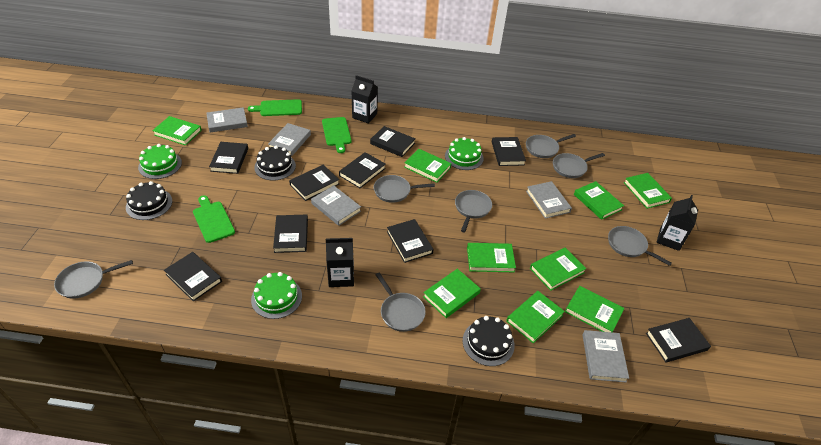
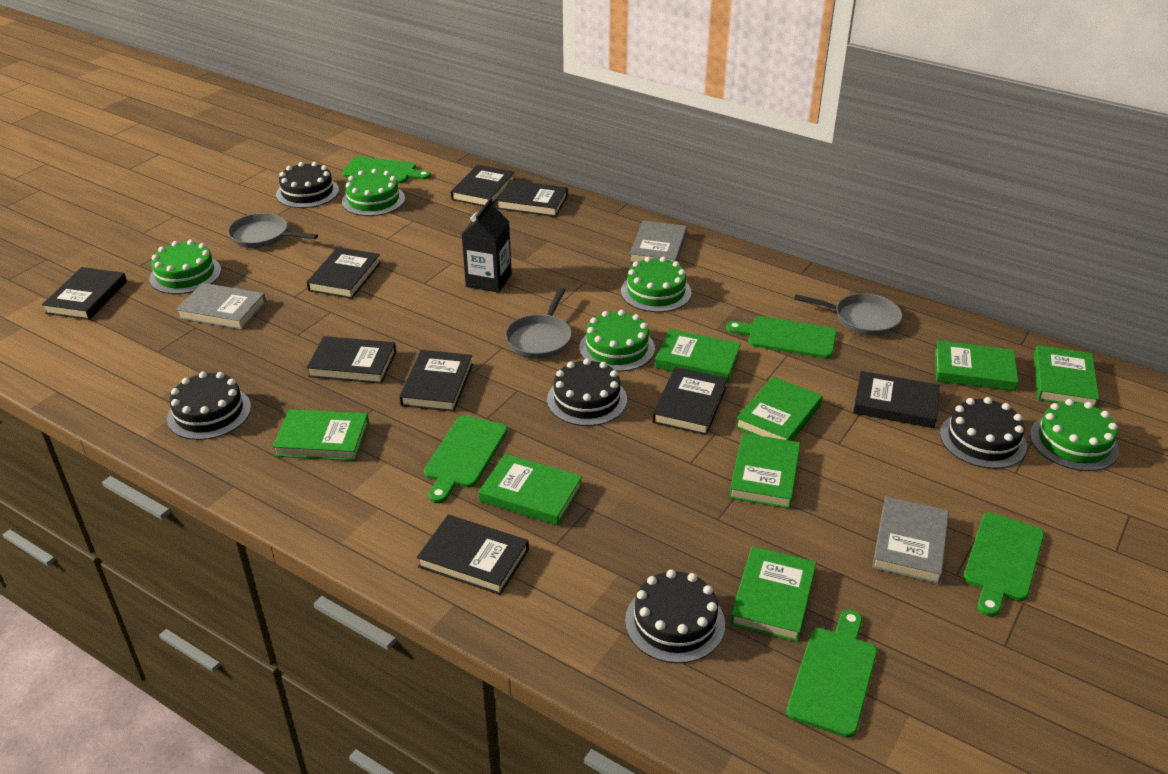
black cake: [126,181,172,220] [254,146,296,181] [463,316,515,366] = 3 -> [167,372,251,440] [276,162,339,208] [547,358,627,426] [625,570,725,663] [940,397,1027,469] = 5
black carton: [326,238,354,287] [352,75,378,123] [657,195,698,251] = 3 -> [461,198,512,293] = 1
green book: [152,116,202,145] [404,149,452,183] [423,269,481,318] [467,243,516,272] [506,291,565,343] [530,248,587,291] [565,286,624,332] [574,181,624,220] [624,173,672,209] = 9 -> [272,409,369,461] [479,454,582,526] [655,329,741,383] [729,433,801,509] [730,546,817,642] [736,376,823,441] [935,340,1018,391] [1034,345,1099,407] = 8
green cake: [138,144,182,179] [251,272,302,319] [445,137,484,170] = 3 -> [149,240,221,294] [342,169,405,216] [579,310,655,372] [621,257,692,312] [1030,399,1119,471] = 5
green cutting board: [193,195,235,243] [248,99,302,116] [322,117,352,153] = 3 -> [342,156,431,184] [424,415,508,503] [726,316,837,359] [787,610,877,738] [963,512,1044,617] = 5
grey book: [206,107,248,133] [268,123,311,156] [311,185,361,226] [526,181,572,219] [582,330,629,383] = 5 -> [176,283,266,330] [630,220,687,263] [872,497,949,584] = 3
grey pan: [54,260,133,299] [374,175,435,203] [376,273,426,332] [455,190,492,232] [526,134,576,158] [553,153,605,178] [608,226,672,266] = 7 -> [228,213,318,248] [505,288,572,359] [794,294,902,336] = 3

